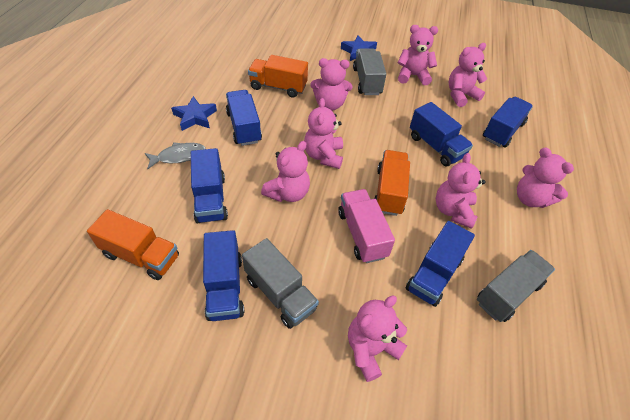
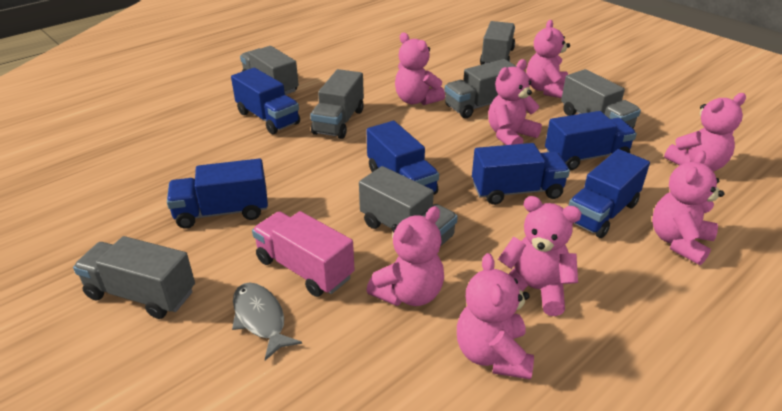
blue star: [171,96,217,131] [341,35,377,61] = 2 -> none = 0
grey truck: [242,238,319,329] [353,49,386,95] [477,250,555,322] = 3 -> [73,236,195,319] [240,46,299,95] [310,69,364,139] [359,166,458,246] [445,59,517,118] [480,21,515,65] [561,69,641,128] = 7
orange truck: [87,209,179,280] [248,55,308,97] [374,150,410,216] = 3 -> none = 0

